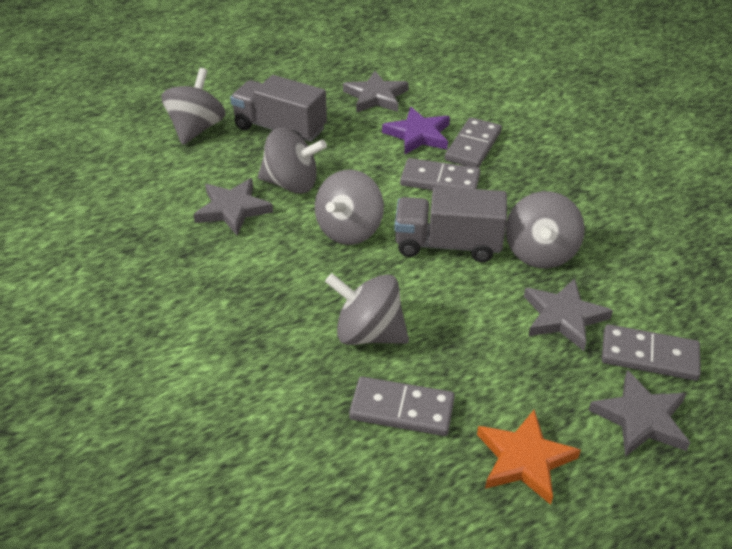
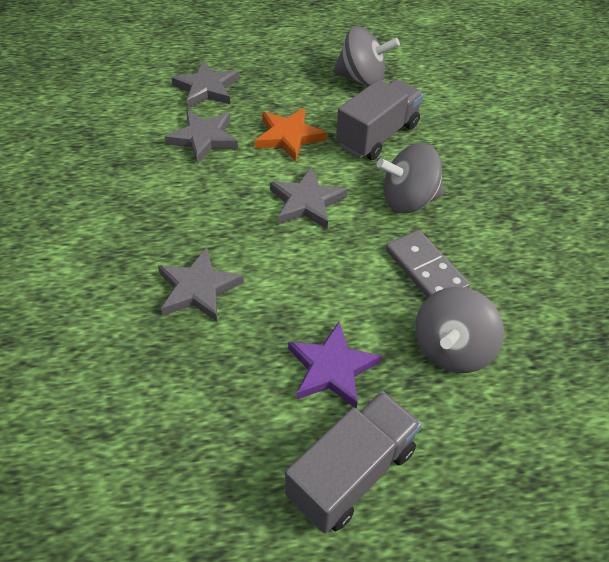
grey domino: [349,377,455,436] [400,158,480,190] [445,117,502,168] [602,324,701,381] = 4 -> [386,230,470,298] = 1
grey spinning top: [161,68,225,145] [258,128,327,194] [315,170,384,245] [325,273,409,345] [506,191,585,268] = 5 -> [333,26,400,86] [377,143,444,214] [415,287,504,373] = 3

